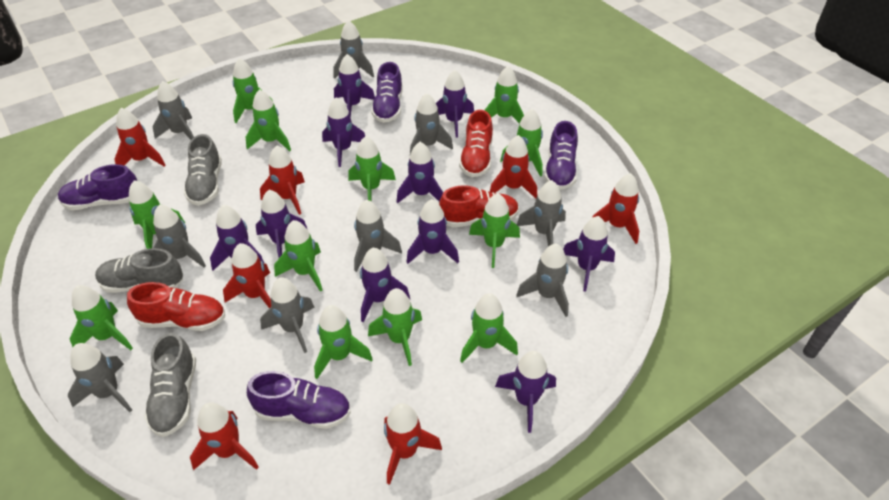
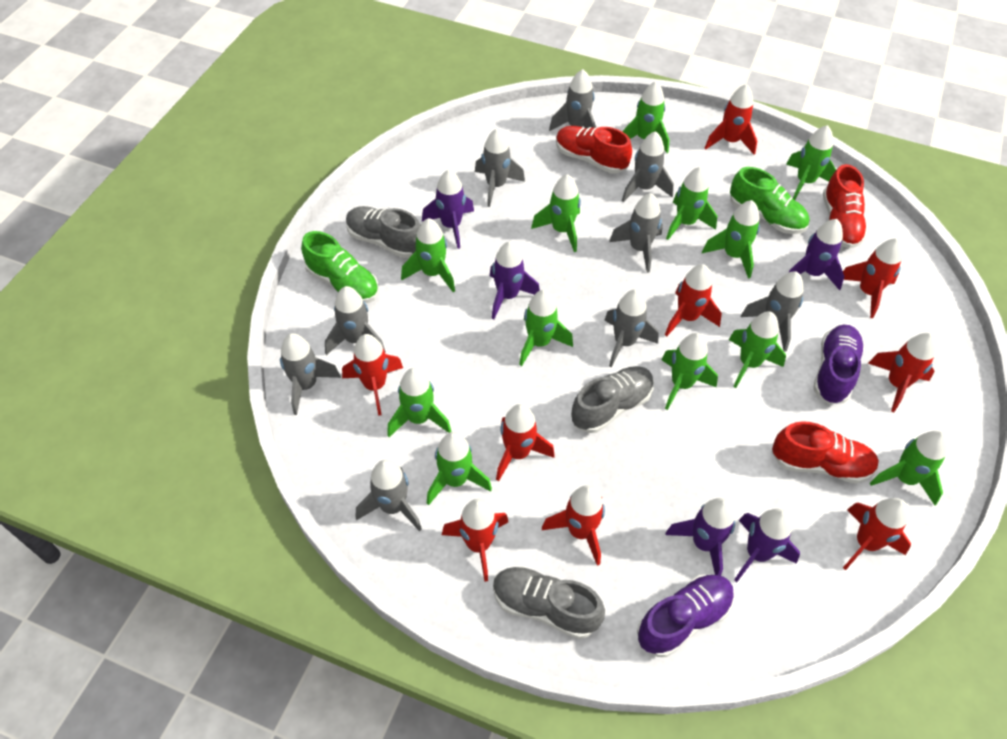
green shoe: none = 0 -> [301,231,379,303] [730,167,809,234] = 2
purple rocket: [210,205,264,271] [256,190,308,258] [322,98,365,167] [334,54,375,118] [360,248,410,322] [397,142,443,204] [406,199,459,264] [436,70,474,138] [495,351,556,433] [563,216,615,292] = 10 -> [422,170,474,249] [490,242,540,319] [665,498,735,576] [734,509,800,582] [788,219,845,290] = 5
purple shoe: [58,164,137,210] [247,371,351,429] [371,62,403,123] [544,121,578,190] = 4 -> [637,574,734,657] [813,324,864,404] = 2
red rocket: [114,108,165,167] [190,403,259,470] [223,243,271,308] [260,145,305,215] [384,403,442,485] [490,135,537,199] [592,173,639,244] = 7 -> [342,334,403,416] [442,499,508,582] [496,404,555,481] [542,485,605,566] [665,264,722,337] [705,84,757,155] [843,238,903,318] [843,498,911,570] [868,333,936,412] = 9

